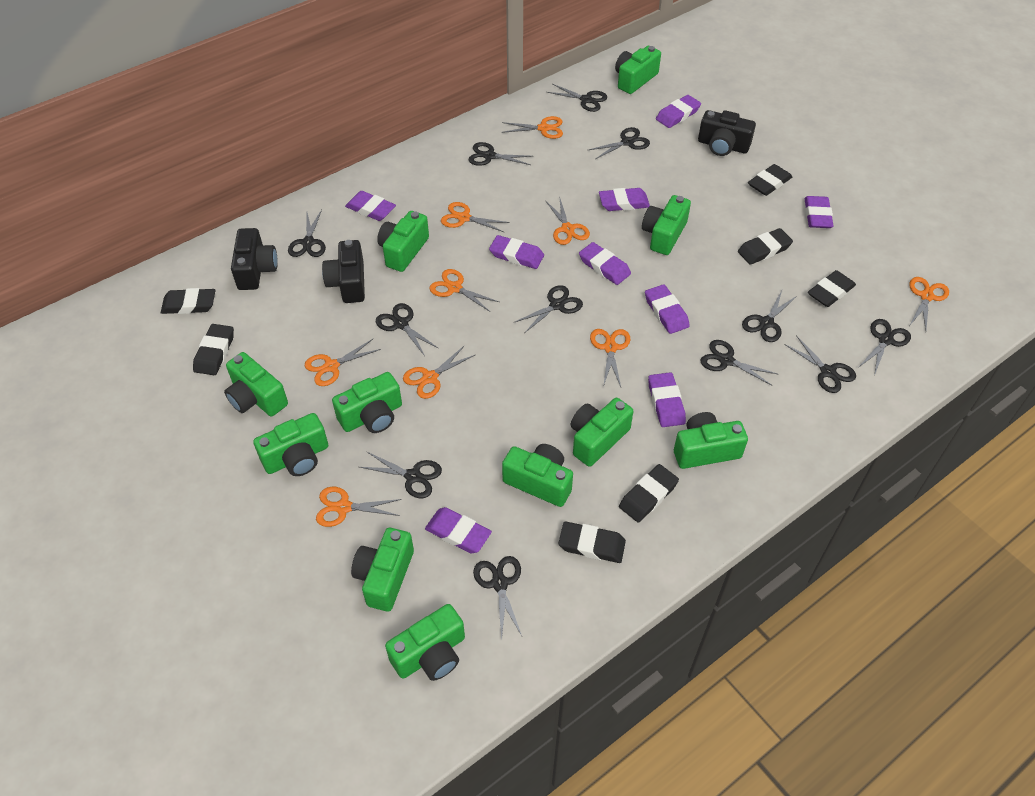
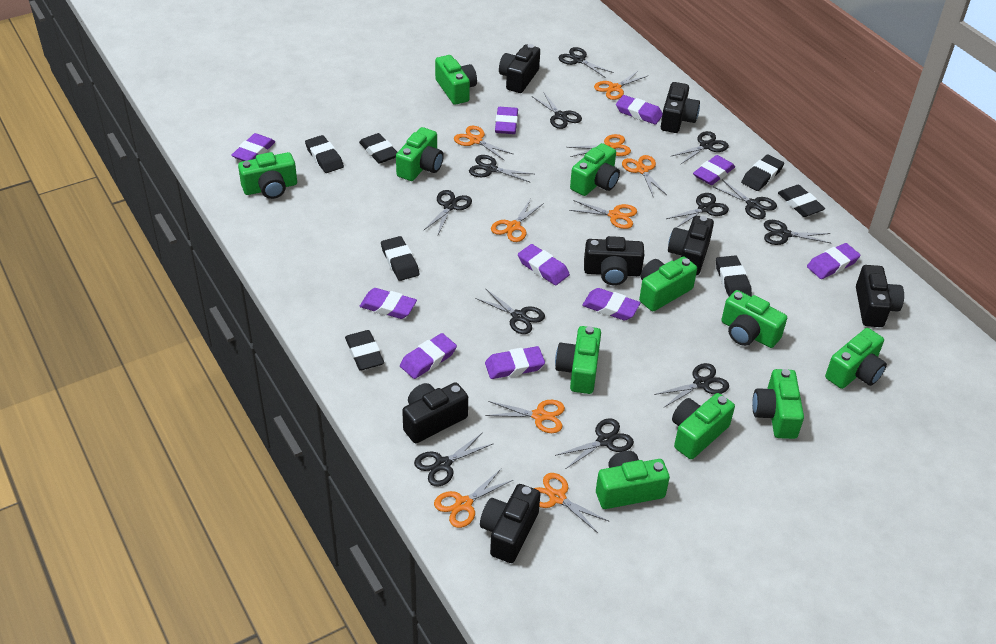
black camera: [231,228,278,290] [322,240,365,303] [698,110,756,156] = 3 -> [402,382,468,443] [480,484,540,563] [499,44,540,93] [584,236,644,285] [661,82,700,133] [668,216,714,276] [856,265,904,327] = 7
purple eraser: [345,191,396,221] [425,507,492,553] [489,235,544,269] [579,242,631,285] [599,188,650,211] [645,284,690,334] [648,372,686,427] [656,95,701,128] [804,196,834,228] = 9 -> [231,133,275,161] [359,288,417,319] [400,333,457,379] [485,346,545,379] [495,107,518,134] [518,244,570,285] [582,288,640,321] [616,95,663,124] [693,155,735,185] [807,243,861,279] = 10

